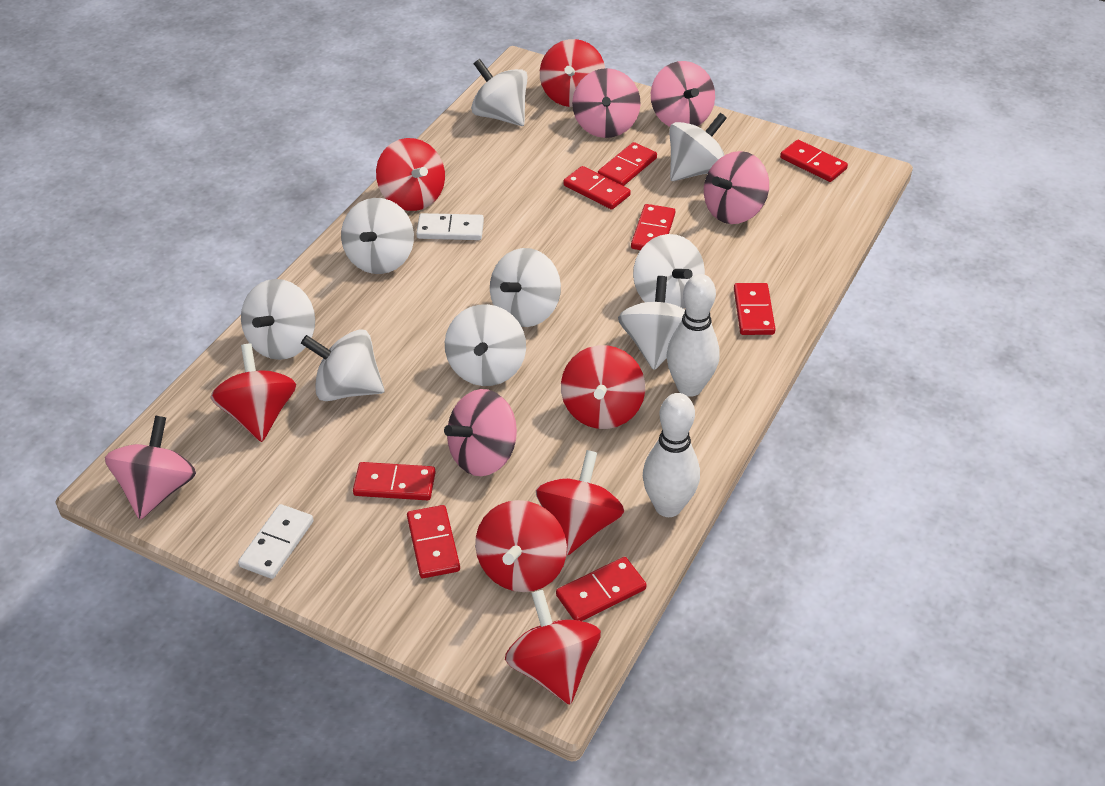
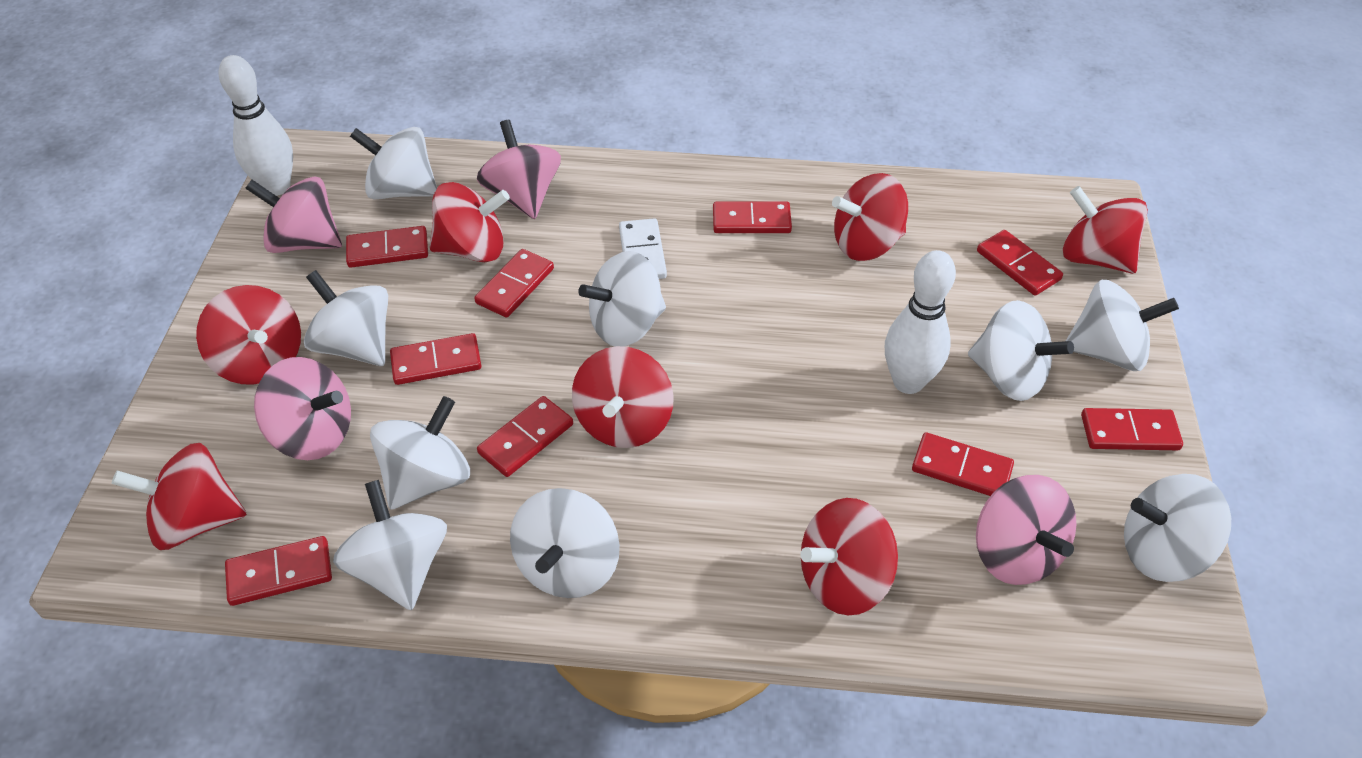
pink spinning top: [105,416,196,519] [444,389,517,476] [572,68,641,138] [651,61,715,127] [704,151,769,224] = 5 -> [245,177,342,253] [254,357,351,460] [477,120,561,219] [976,475,1077,585] = 4
red domino: [353,462,435,500] [407,505,460,578] [556,557,647,621] [563,166,631,210] [598,142,657,186] [631,204,675,250] [734,283,776,335] [780,140,848,182] = 8 -> [225,536,332,606] [346,226,428,268] [390,333,481,385] [474,249,554,318] [477,396,573,477] [713,202,792,233] [912,432,1014,496] [977,230,1063,296] [1081,408,1183,450] = 9
white domino: [238,504,314,579] [416,213,484,240] = 2 -> [619,218,667,279] = 1

